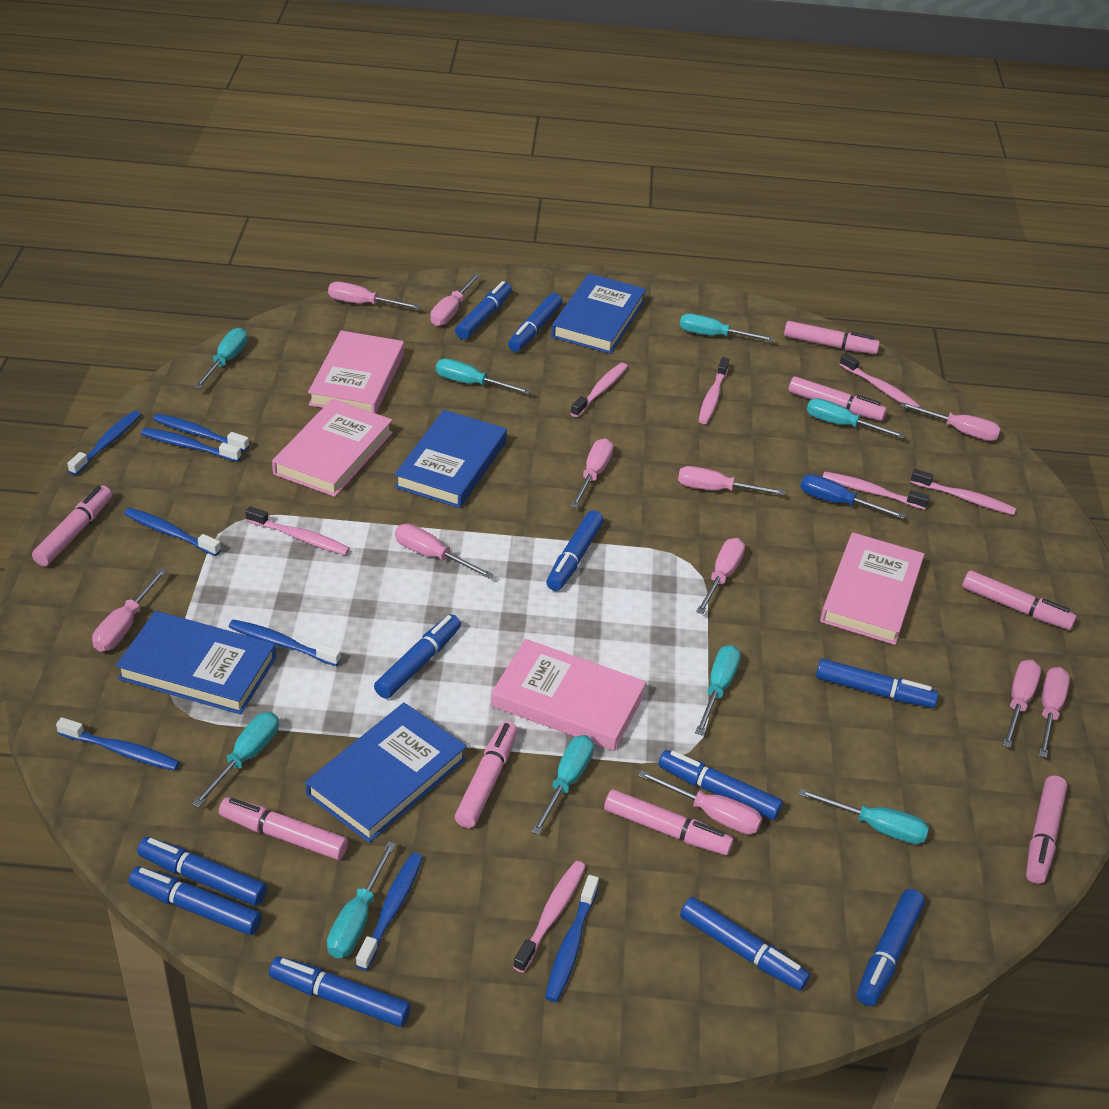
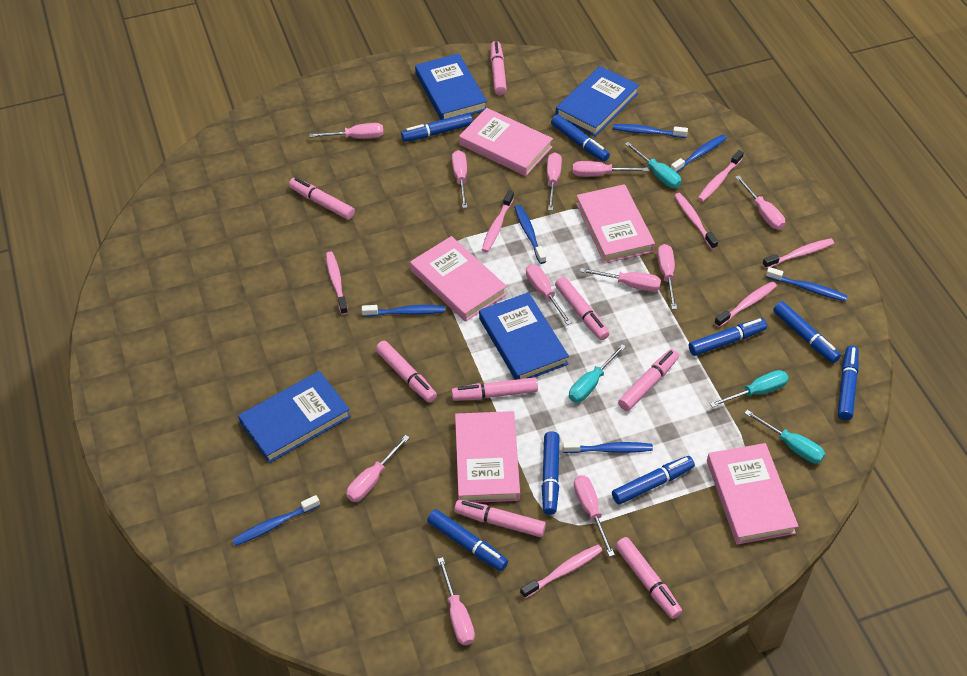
blue marker: [129,866,262,935] [137,837,267,906] [269,956,411,1027] [374,614,461,699] [455,281,512,340] [508,293,562,352] [546,510,604,591] [658,750,783,820] [680,897,810,991] [816,659,939,708] [857,889,925,1006] = 11 -> [401,113,473,142] [427,509,508,571] [542,431,559,515] [551,114,610,162] [612,456,695,504] [689,318,767,356] [773,301,841,363] [838,346,859,420] = 8
blue screwdriver: [800,474,905,519] = 1 -> none = 0
blue toothbrush: [56,717,180,771] [67,411,141,475] [124,507,221,556] [141,428,241,462] [153,414,249,452] [229,619,341,666] [356,853,423,970] [545,875,599,1002] = 8 -> [232,495,320,546] [362,305,445,317] [514,205,546,264] [563,441,653,453] [613,124,688,138] [671,134,727,173] [766,267,847,301] = 7
pink book: [272,399,393,497] [308,330,404,413] [491,639,646,751] [820,533,924,645] = 4 -> [410,236,507,322] [455,411,520,503] [459,108,553,176] [576,184,655,263] [707,443,798,545] = 5
turquoise screwdriver: [192,712,279,808] [194,328,248,389] [327,841,396,958] [436,358,531,394] [531,735,594,835] [680,313,774,341] [695,645,741,735] [798,788,929,844] [807,398,906,439] = 9 -> [569,344,626,403] [625,142,681,188] [710,370,789,408] [744,410,825,464] = 4

